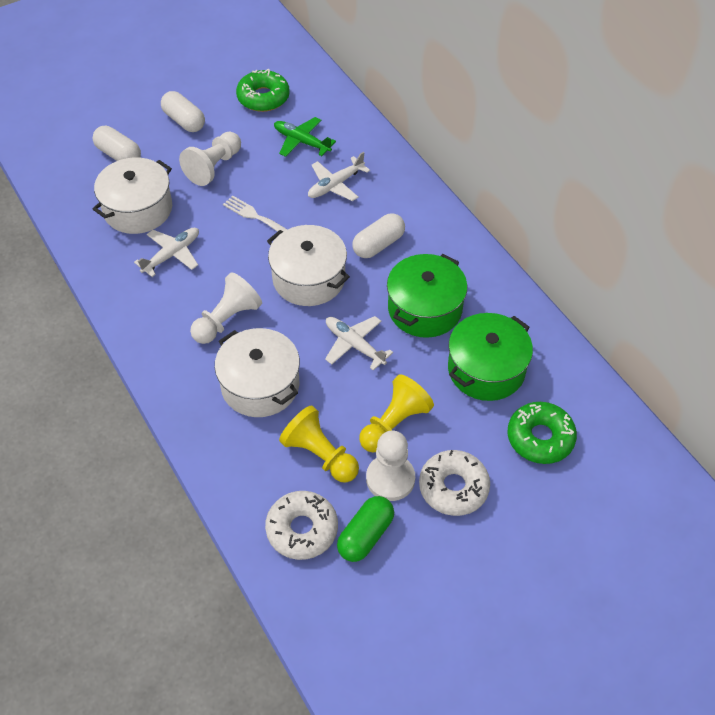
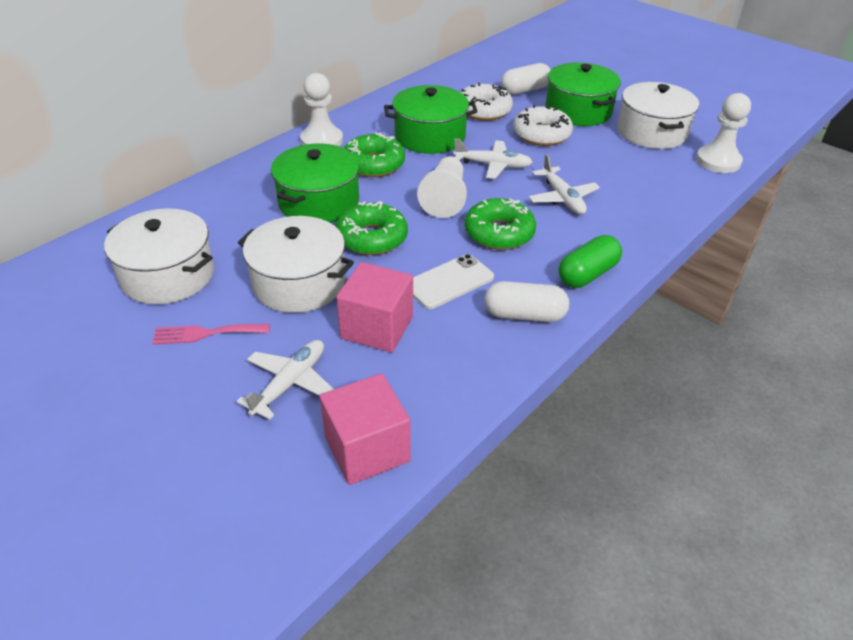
green donut: [236,69,290,112] [507,402,577,464] = 2 -> [336,201,408,255] [344,132,405,177] [465,198,536,250] = 3
green plane: [274,117,336,157] = 1 -> none = 0
green pot: [387,254,467,338] [448,313,533,401] = 2 -> [271,144,359,223] [384,85,478,154] [545,63,621,126] = 3
pink cube: none = 0 -> [320,373,411,485] [336,262,413,353] = 2
pink fork: none = 0 -> [152,324,270,345] = 1
white capsule: [93,126,141,161] [161,91,205,132] [352,213,405,258] = 3 -> [484,281,569,322] [501,63,551,95] = 2
white fork: [223,195,288,232] = 1 -> none = 0
white phone: none = 0 -> [413,254,494,309] = 1
yellow pawn: [279,405,359,483] [359,374,434,453] = 2 -> none = 0

